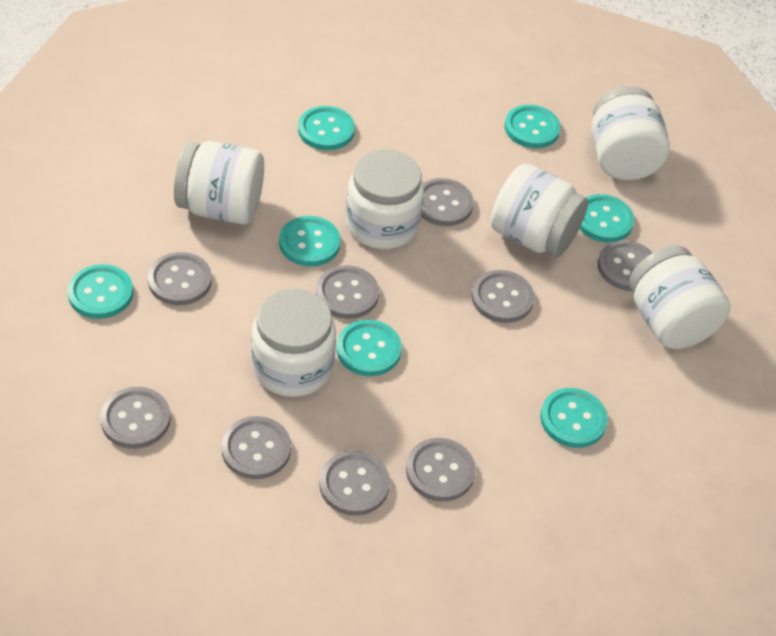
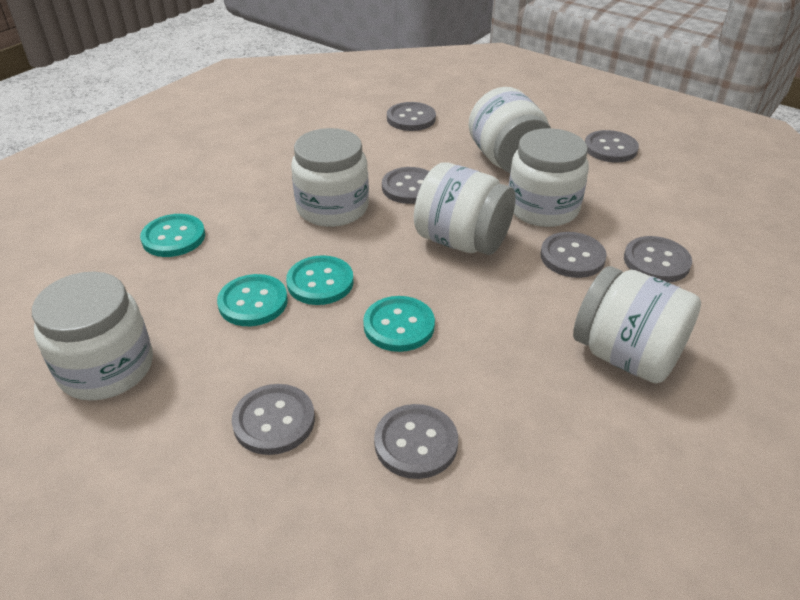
grey button: [100,387,171,449] [148,252,212,305] [221,416,291,479] [316,265,379,319] [319,451,390,516] [406,438,476,502] [421,178,474,226] [472,270,534,323] [598,240,653,291] = 9 -> [232,384,315,455] [374,404,458,479] [382,167,429,204] [387,102,436,131] [540,232,607,278] [585,130,639,163] [624,236,692,283] = 7
turquoise button: [68,264,133,319] [279,216,341,267] [298,106,355,150] [337,320,402,376] [504,105,561,148] [540,388,608,448] [579,194,635,243] = 7 -> [140,214,205,257] [217,274,288,326] [286,255,354,305] [363,296,435,352] = 4

